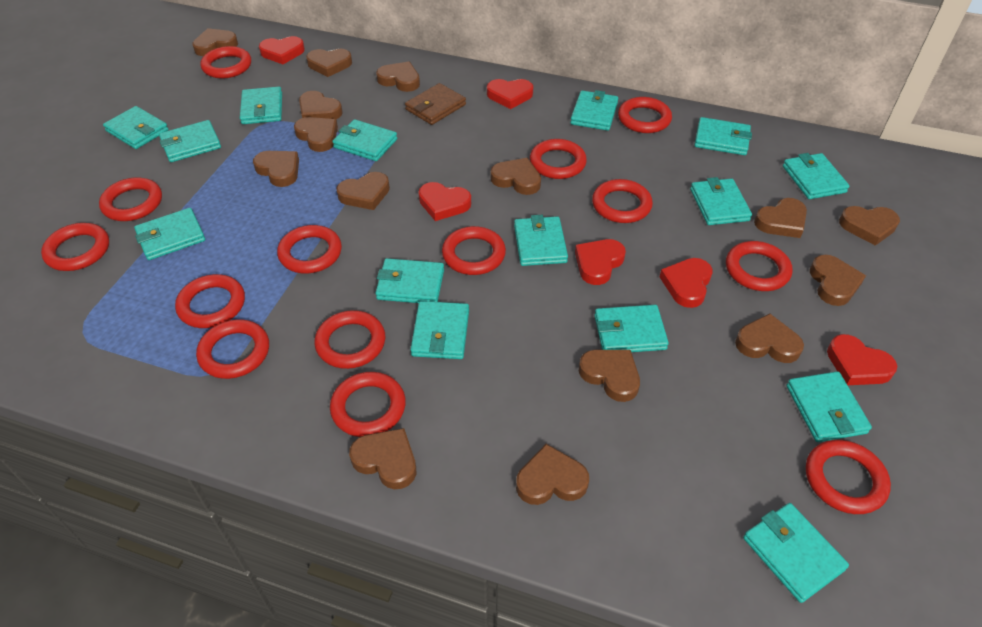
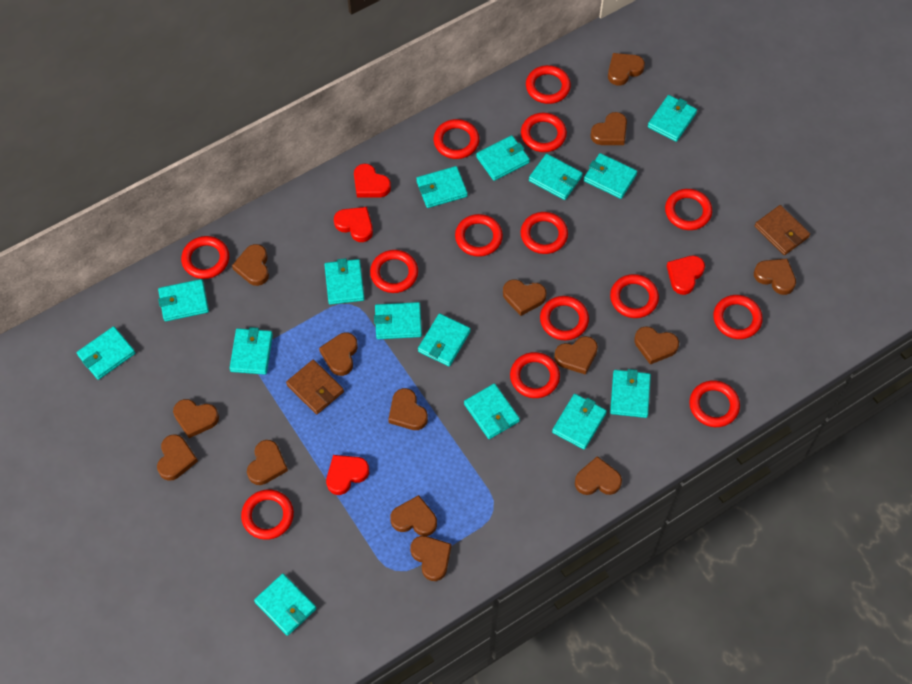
brown wallet: [405,83,466,125] = 1 -> [286,360,344,415] [755,205,810,255] = 2
red heart: [259,36,305,64] [418,182,471,221] [487,79,533,109] [575,239,626,285] [660,258,713,308] [827,334,897,385] = 6 -> [326,455,369,495] [334,207,373,242] [354,164,391,198] [667,256,705,295] = 4

